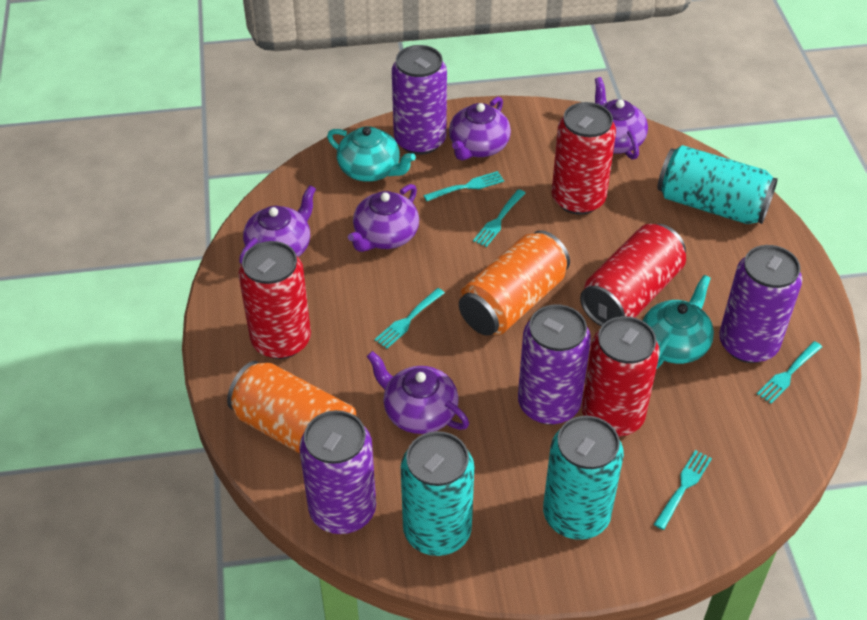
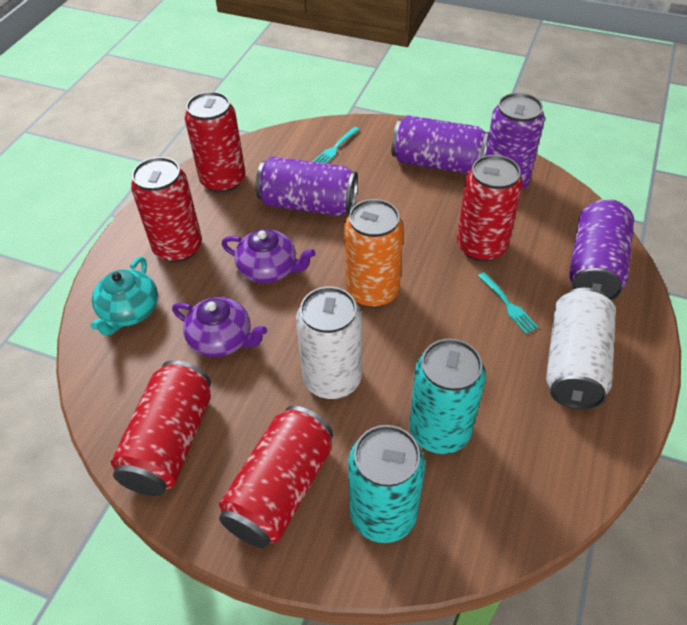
orange can: [227,361,361,454] [459,230,570,336] = 2 -> [344,199,404,308] = 1
purple teapot: [239,185,316,264] [348,184,419,252] [367,351,469,434] [449,97,511,161] [595,77,648,160] = 5 -> [172,297,267,357] [222,229,316,283] = 2
red can: [239,241,311,359] [552,102,616,215] [580,224,686,326] [582,316,660,436] = 4 -> [111,360,211,496] [131,157,202,262] [185,92,245,193] [219,406,333,548] [457,155,523,262] = 5
turquoise can: [401,431,474,556] [543,416,624,540] [657,145,778,224] = 3 -> [348,425,425,543] [409,339,486,454] = 2
turquoise fork: [374,288,445,349] [423,171,504,201] [473,189,525,247] [654,450,712,530] [757,341,822,404] = 5 -> [312,127,360,164] [478,272,538,334] = 2
turquoise teapot: [327,126,416,182] [643,275,714,369] = 2 -> [90,257,158,336] = 1
white can: none = 0 -> [296,287,362,399] [546,288,616,409] = 2

